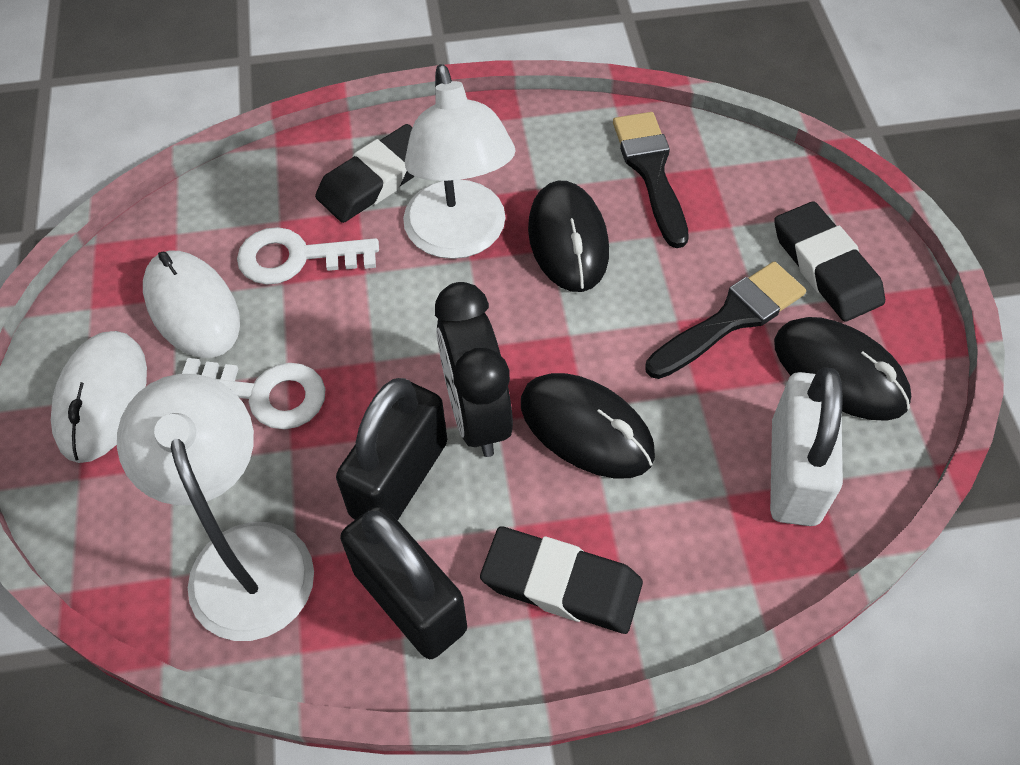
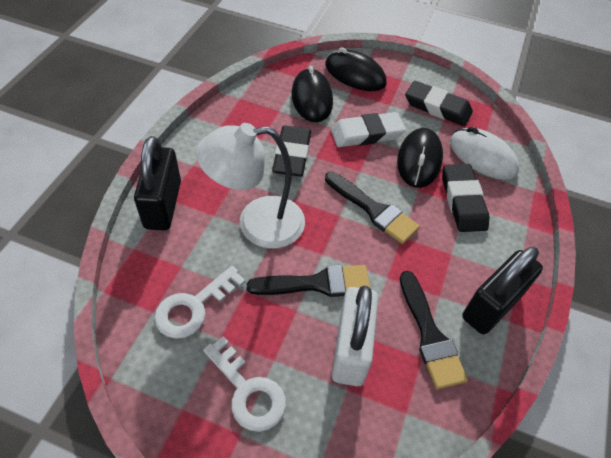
black brush: [613,112,689,248] [646,261,806,379] = 2 -> [247,265,371,297] [325,172,420,244] [400,271,468,389] = 3
black clock: [435,282,513,457] = 1 -> none = 0
white eraser: none = 0 -> [331,112,406,147] = 1
white lamp: [117,374,314,641] [403,64,515,259] = 2 -> [196,123,305,249] = 1
white mouse: [51,331,147,463] [143,251,240,358] = 2 -> [450,127,519,180] = 1

